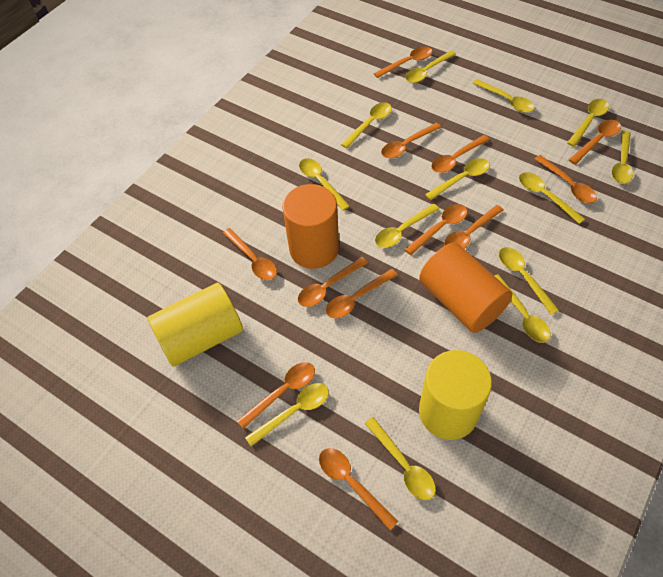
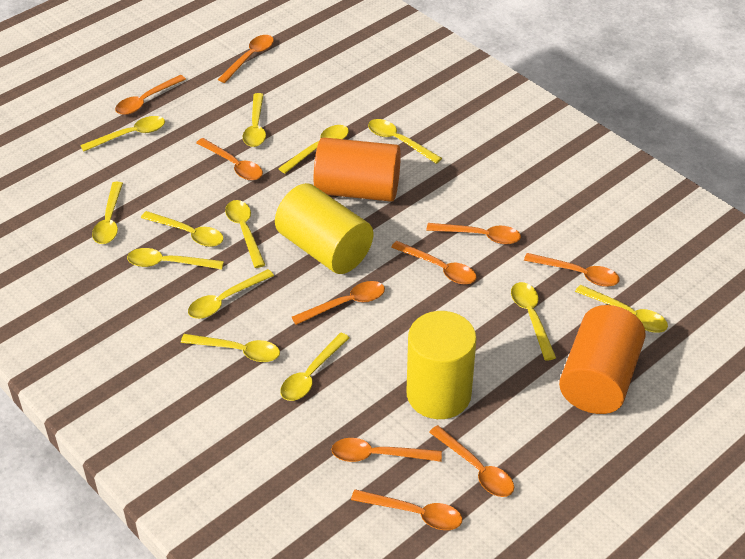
orange spoon: [223,228,277,280] [237,362,315,429] [298,257,368,307] [319,448,399,530] [326,269,397,318] [374,47,432,78] [381,123,441,158] [404,204,468,255] [431,135,490,173] [444,205,504,249] [535,155,597,203] [569,120,621,165] = 12 -> [115,75,186,115] [196,138,263,181] [218,35,274,83] [292,281,385,325] [331,438,442,462] [351,489,462,530] [391,241,477,284] [426,223,521,245] [429,425,514,497] [524,253,620,287] = 10

